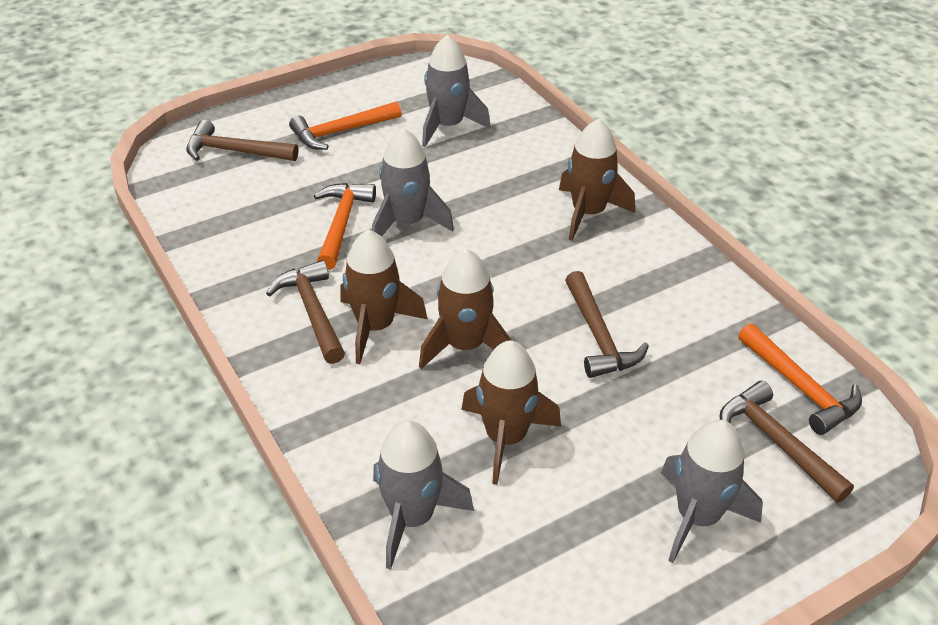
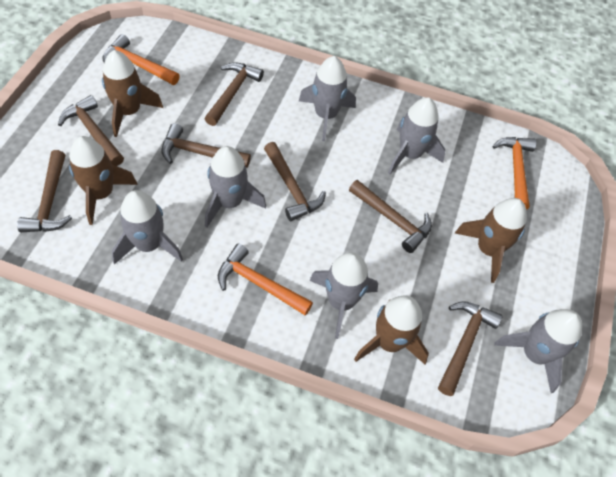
brown hammer: [186,120,298,161] [266,260,345,364] [565,271,649,378] [720,381,854,503] = 4 -> [17,150,72,232] [58,95,124,166] [161,123,251,168] [205,63,264,126] [264,142,326,221] [349,180,432,253] [438,301,503,396] = 7
grey rocket: [372,128,454,237] [373,420,474,570] [422,35,491,147] [661,420,763,563] = 4 -> [112,190,183,264] [205,146,266,227] [299,56,356,141] [309,252,378,339] [388,97,446,174] [494,309,582,393] = 6

